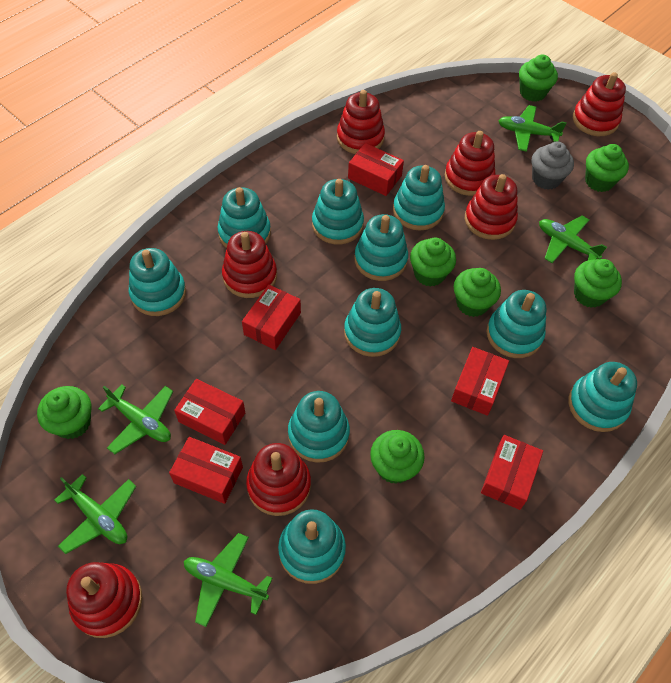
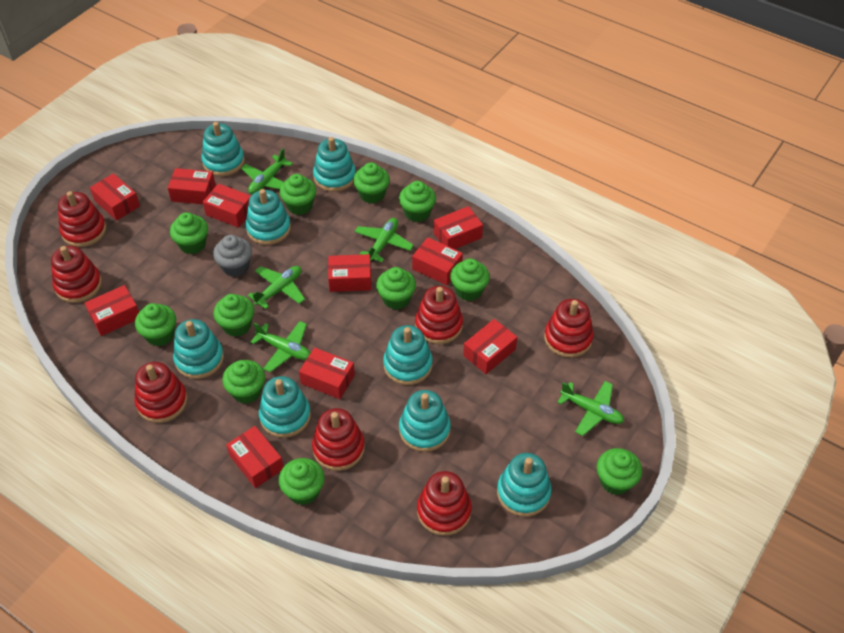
green cupcake: [37,386,91,439] [370,430,425,484] [410,237,456,287] [454,268,501,317] [519,54,558,102] [574,259,622,308] [585,144,629,192] = 7 -> [135,303,176,346] [170,212,208,254] [213,294,254,337] [222,360,265,404] [279,174,316,215] [279,458,324,505] [353,162,390,204] [376,267,416,310] [399,181,436,222] [450,259,490,301] [597,448,642,495] = 11
red box: [169,437,243,504] [174,379,245,445] [242,285,301,350] [348,143,404,196] [451,347,509,416] [481,435,543,510] = 6 -> [85,285,139,336] [90,173,140,221] [168,168,216,204] [203,184,251,228] [226,426,284,488] [299,347,355,399] [328,254,371,292] [412,237,463,285] [434,206,483,249] [463,319,517,374] = 10
turquoise stacking toy: [129,248,186,316] [218,187,271,248] [278,509,346,584] [288,391,350,463] [312,179,364,245] [344,288,401,357] [354,214,408,281] [393,165,445,230] [486,290,547,358] [568,362,637,432] = 10 -> [173,319,224,379] [201,122,245,176] [246,189,291,245] [259,376,311,438] [313,137,356,192] [383,325,433,385] [399,390,451,452] [497,453,552,517] = 8

